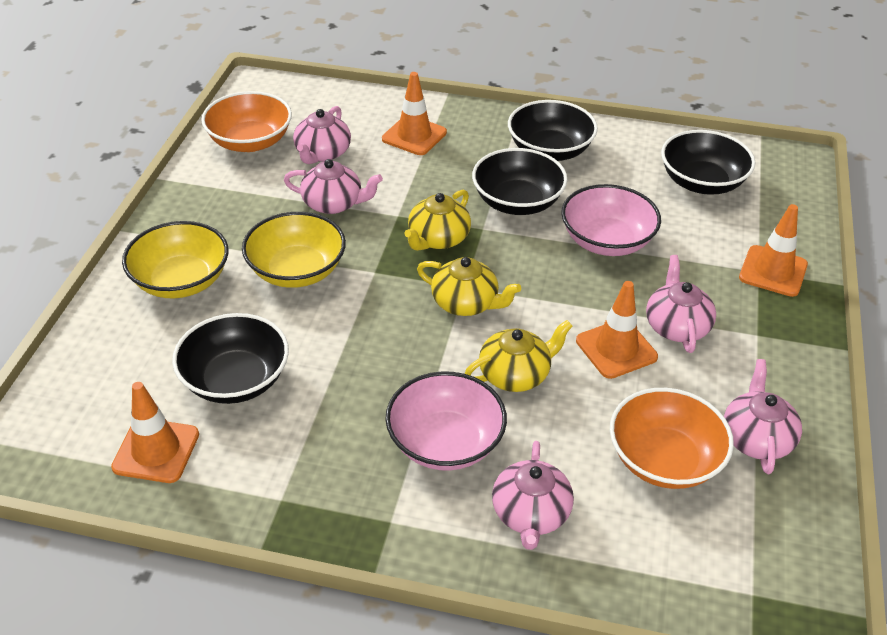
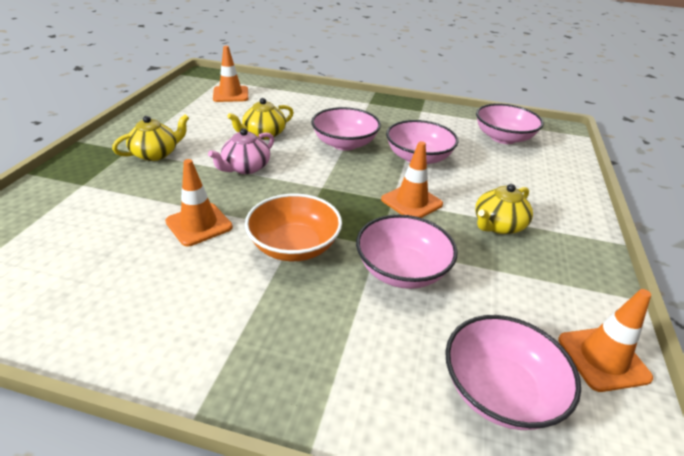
black bowl: [172,313,289,404] [472,148,568,215] [508,100,598,161] [661,130,755,195] = 4 -> none = 0
orange bowl: [201,91,292,152] [610,388,734,489] = 2 -> [245,194,342,261] = 1
pink bowl: [385,371,507,471] [561,184,661,256] = 2 -> [311,107,381,151] [356,215,458,289] [386,120,458,164] [445,315,581,430] [476,103,544,144] = 5
pink teapot: [284,159,383,214] [293,106,351,164] [492,441,574,550] [646,255,716,353] [724,359,802,474] = 5 -> [208,128,274,174] = 1
yellow bowl: [122,221,229,298] [242,212,346,288] = 2 -> none = 0

